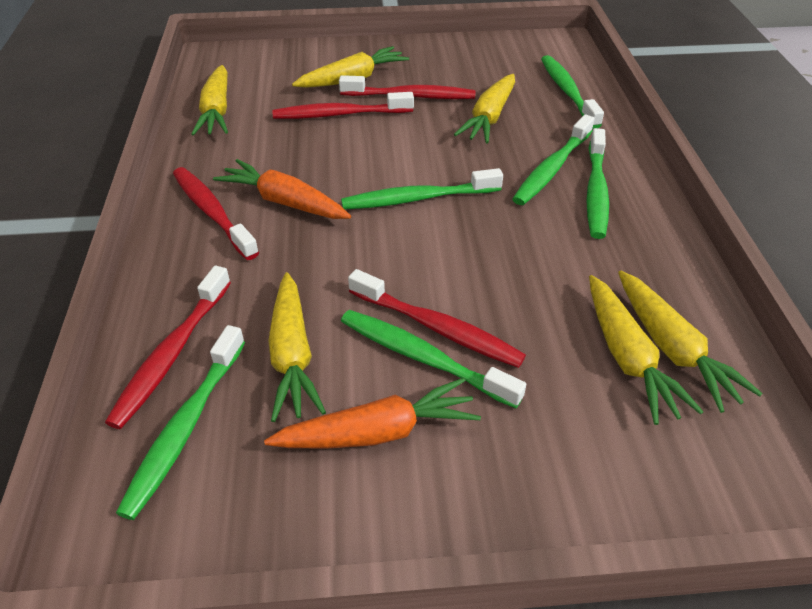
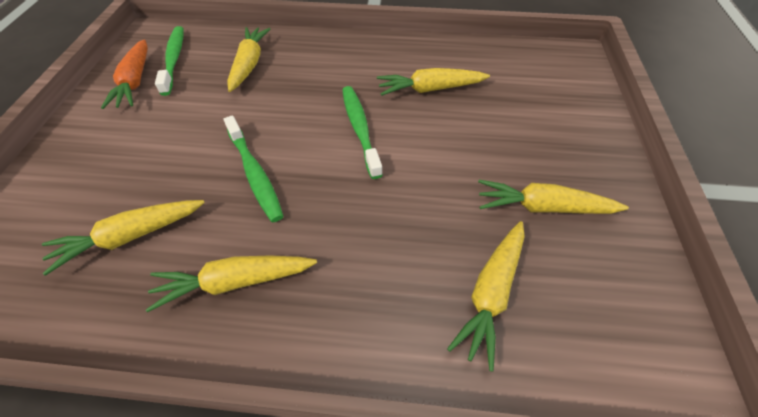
green toothbrush: [116,325,245,520] [341,168,503,209] [341,310,526,408] [513,114,595,205] [541,55,604,129] [586,128,609,239] = 6 -> [155,26,184,96] [223,115,284,222] [342,86,383,179] = 3
orange carrot: [213,159,351,219] [264,378,481,449] = 2 -> [101,39,148,109] = 1
red toothbrush: [105,266,231,429] [173,167,259,260] [273,92,414,119] [339,75,475,99] [348,269,526,368] = 5 -> none = 0

